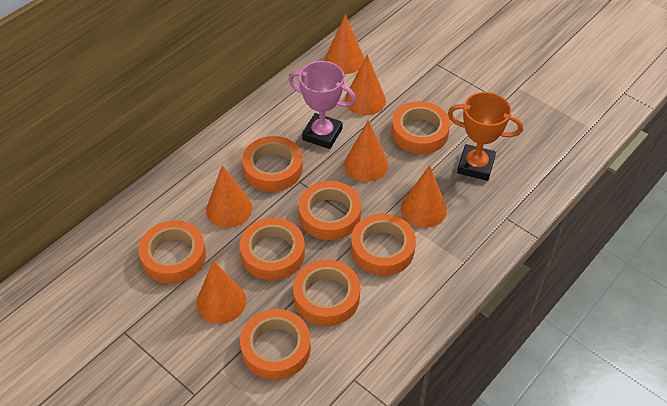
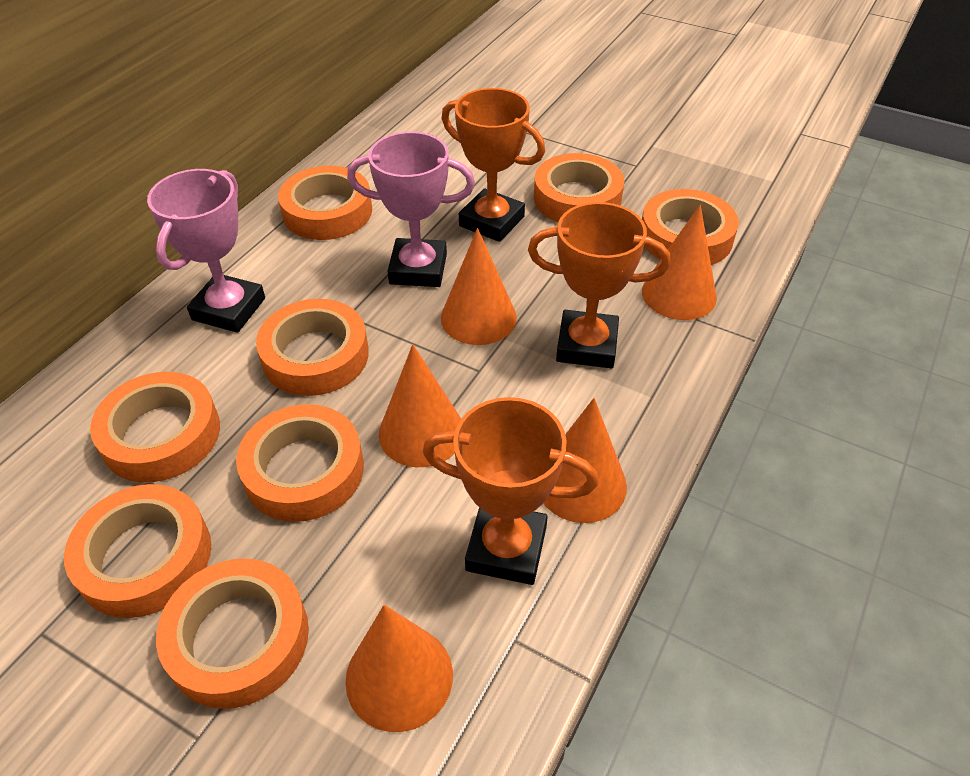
orange cone: [196,261,246,324] [206,165,252,228] [325,14,364,74] [344,120,388,182] [345,55,386,115] [401,165,447,228] = 6 -> [345,605,453,732] [379,344,461,467] [441,228,517,345] [543,398,627,523] [642,205,717,320] = 5
orange trophy: [448,92,523,181] = 1 -> [423,397,598,585] [442,88,545,242] [528,202,670,368] = 3
pink trophy: [288,61,356,149] = 1 -> [147,169,265,333] [347,131,475,287] = 2

